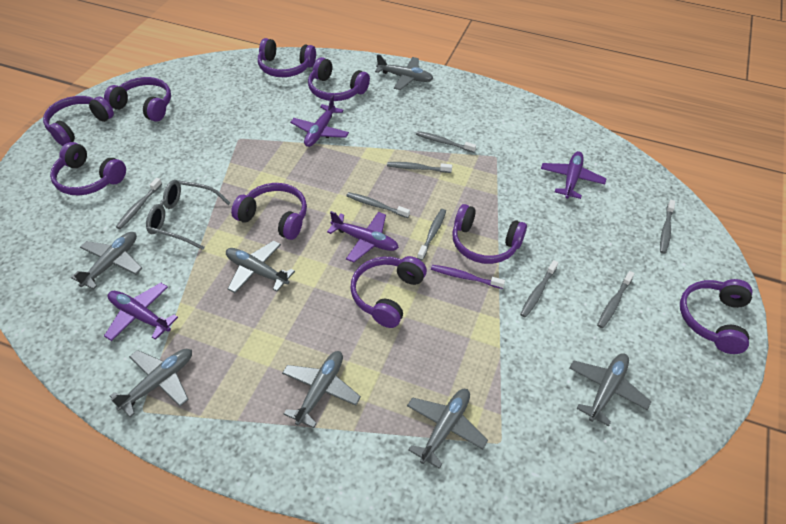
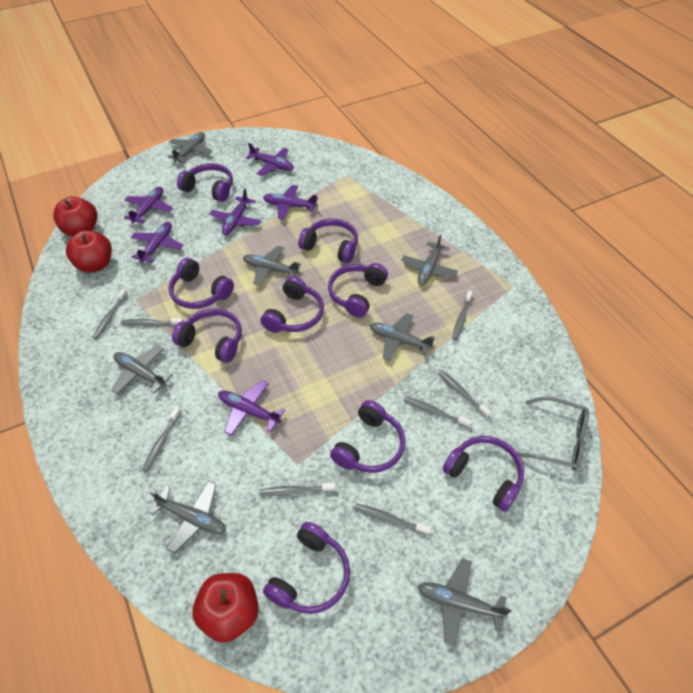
purple plane: [104,283,178,341] [290,95,349,147] [327,211,399,263] [541,151,606,199] = 4 -> [124,187,173,223] [131,222,183,263] [209,188,261,235] [218,380,285,436] [246,143,294,176] [263,185,318,220] = 6
purple toothbrush: [431,265,505,289] = 1 -> none = 0
red apple: none = 0 -> [53,196,97,237] [66,230,112,273] [192,573,259,643] = 3

